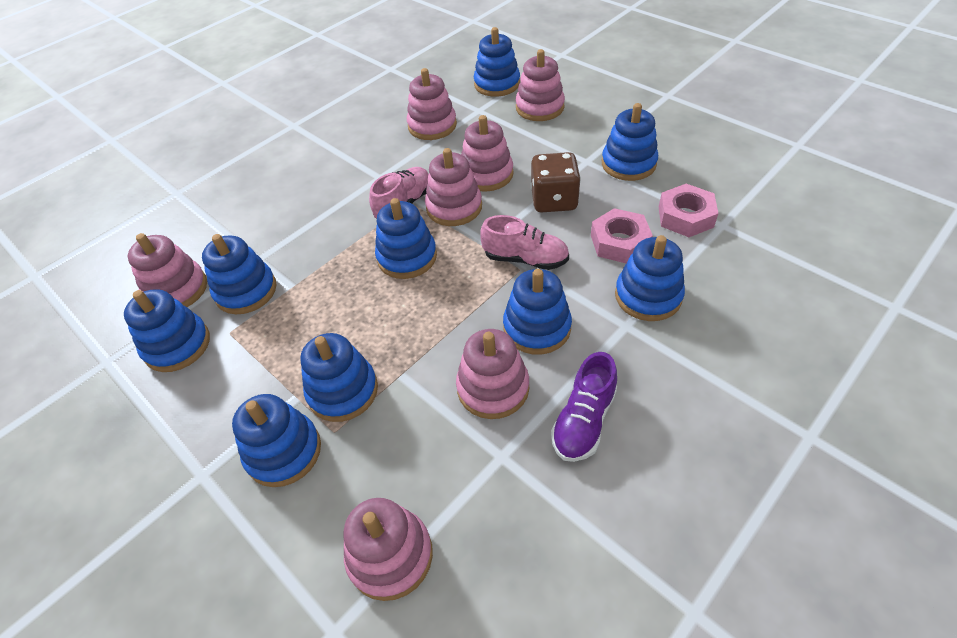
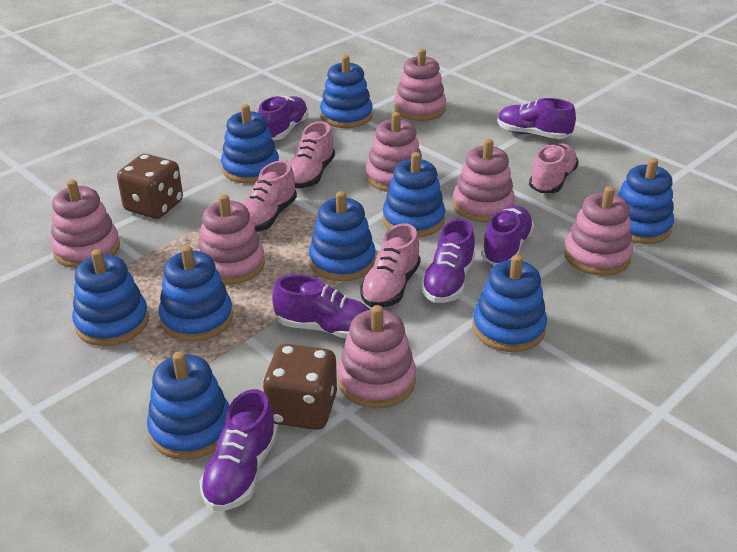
brown dice: [531,152,581,212] = 1 -> [117,154,183,219] [263,344,337,430] = 2
pink nut: [591,208,653,263] [659,184,719,237] = 2 -> none = 0
pink shoe: [369,167,428,219] [480,215,569,270] = 2 -> [242,161,297,232] [290,121,335,188] [360,223,421,307] [529,143,579,193] = 4
purple shoe: [551,352,617,462] = 1 -> [199,389,277,511] [258,96,308,140] [272,274,370,338] [421,218,475,303] [481,206,534,265] [498,98,576,139] = 6

